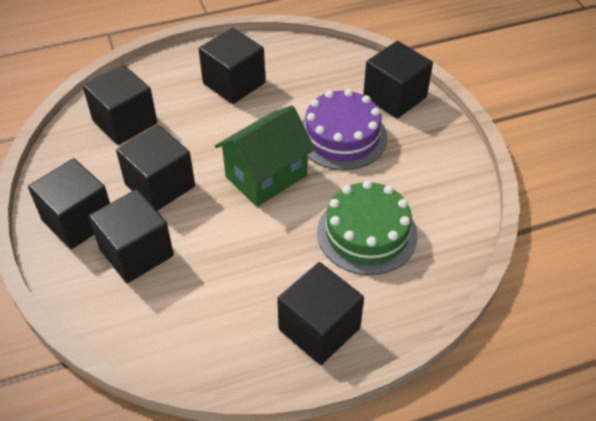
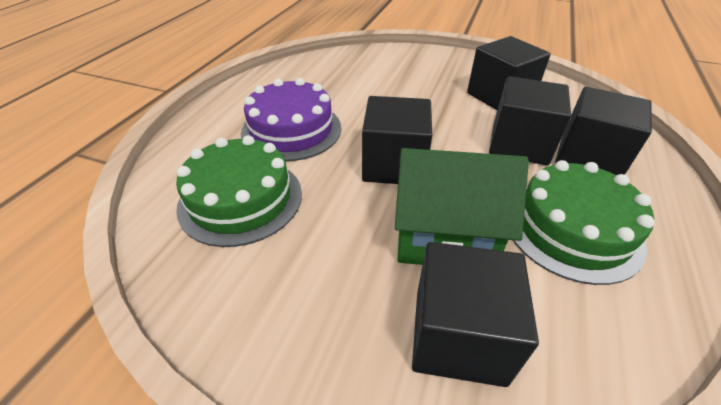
black cube: [28,158,110,249] [83,65,157,145] [88,189,174,283] [116,125,195,211] [199,28,265,104] [277,262,364,365] [363,41,433,119] = 7 -> [362,96,432,184] [412,242,539,387] [467,36,551,110] [489,76,571,166] [555,87,652,175] = 5
green cake: [317,180,418,275] = 1 -> [176,135,302,247] [513,160,654,285] = 2

